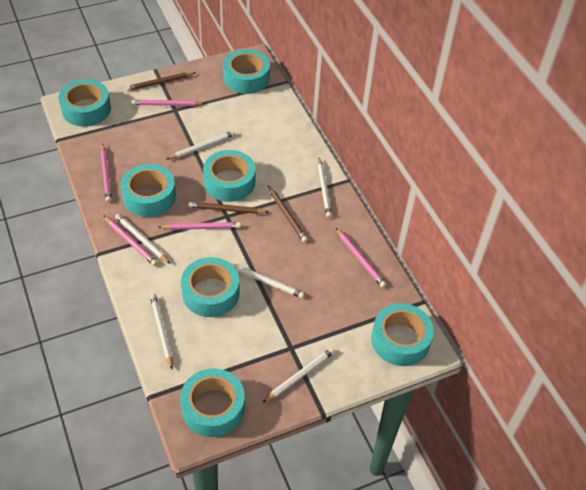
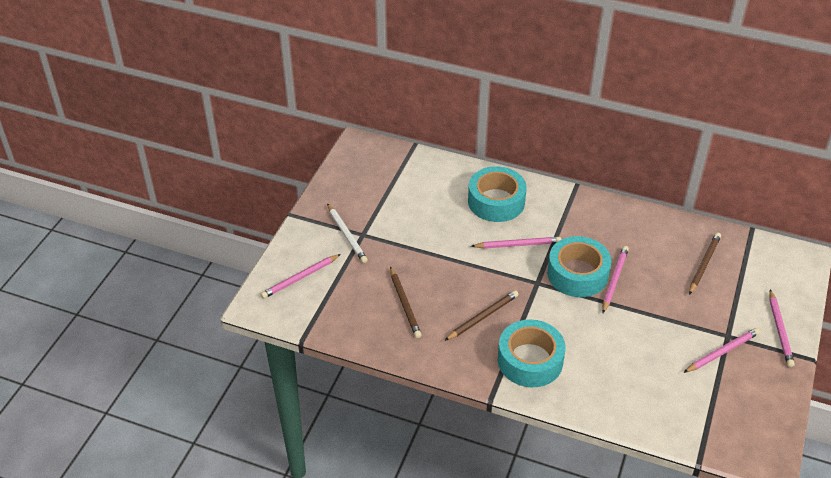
turquoise tape: [59,79,111,127] [121,164,176,217] [180,368,245,437] [181,257,239,317] [203,150,256,202] [223,49,270,94] [371,303,434,366] = 7 -> [468,166,527,222] [498,319,566,387] [547,236,611,297] = 3
white pencil: [115,214,170,264] [150,294,173,369] [167,131,235,159] [230,263,305,298] [262,348,335,403] [318,158,332,218] = 6 -> [327,203,368,263] = 1

